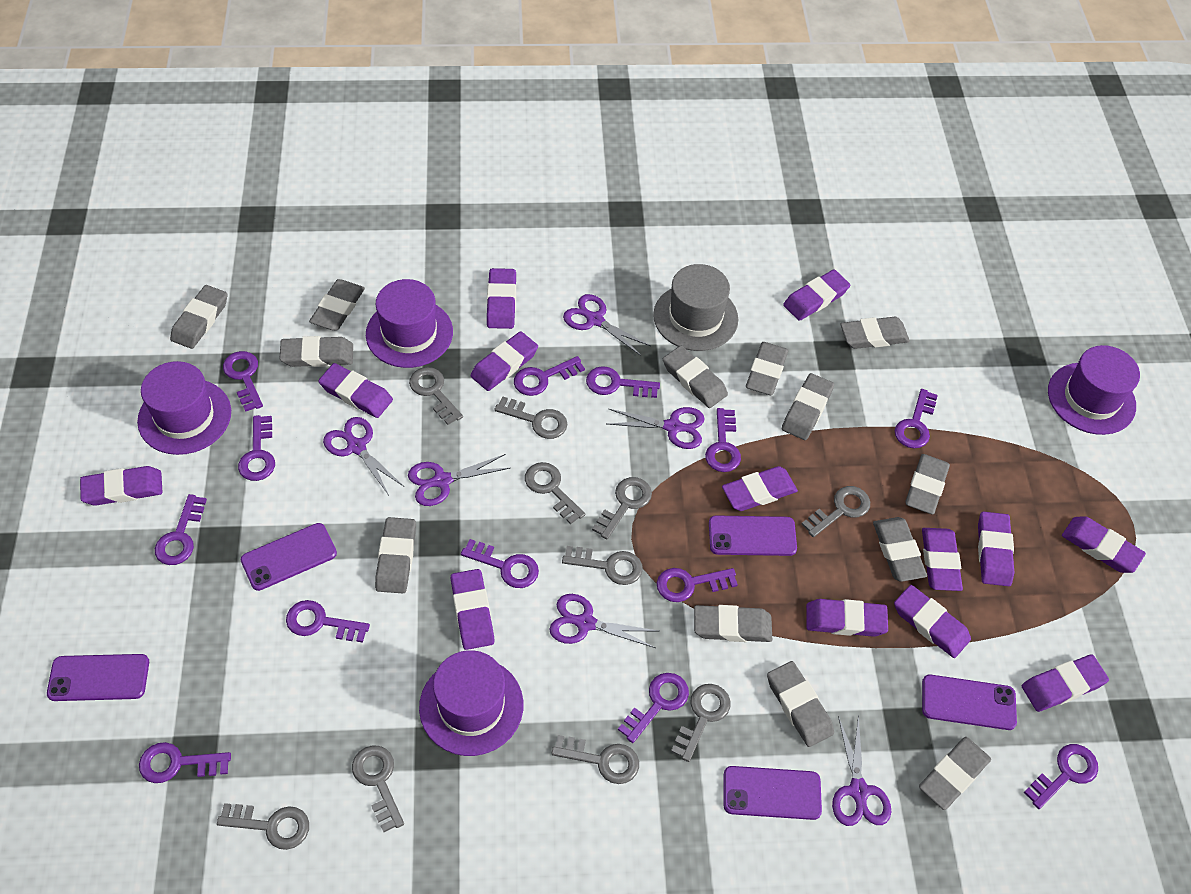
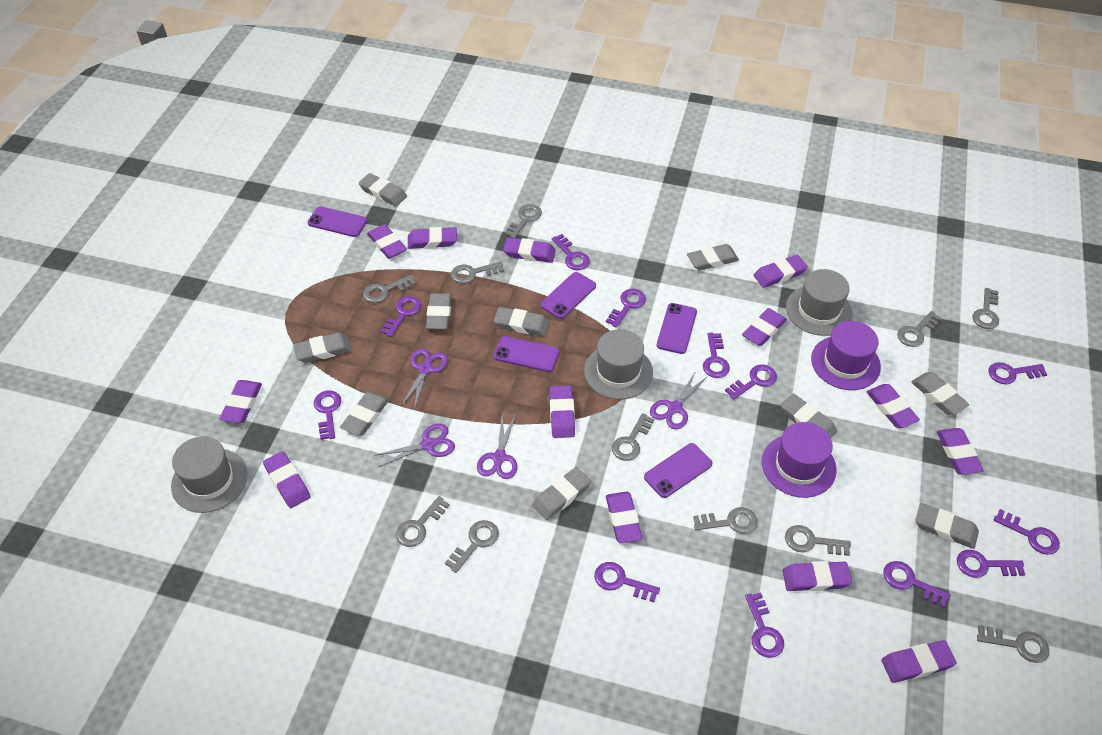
grey eraser: [170,285,228,349] [279,336,353,367] [309,279,365,331] [375,517,416,593] [663,346,728,408] [694,605,772,642] [746,342,788,395] [767,661,834,747] [782,373,834,440] [840,317,910,349] [873,517,927,582] [905,454,950,515] [919,737,991,810] = 13 -> [293,332,352,363] [340,391,390,436] [359,173,407,206] [426,293,452,330] [494,307,550,336] [532,467,591,520] [687,244,739,271] [781,393,837,438] [911,372,969,415] [915,503,979,549] = 10
grey hat: [653,264,738,351] = 1 -> [171,436,247,513] [584,329,653,399] [786,269,853,336] = 3
grey key: [217,803,309,850] [352,745,404,832] [409,367,463,425] [494,396,567,439] [525,462,585,525] [551,735,639,784] [562,546,643,585] [592,477,652,540] [671,684,730,762] [802,486,870,537] = 10 -> [363,275,416,303] [396,496,450,547] [445,520,499,573] [451,262,504,284] [504,204,542,238] [612,413,654,461] [693,507,758,534] [785,525,851,556] [897,311,942,347] [972,288,999,329] [977,625,1049,663] = 11
purple hat: [137,361,231,455] [366,279,453,368] [419,650,523,756] [1048,345,1140,435] = 4 -> [762,422,837,498] [811,321,881,390] = 2
purple key: [139,742,231,783] [155,494,207,565] [223,351,263,412] [238,415,275,481] [286,600,370,643] [461,539,539,588] [514,356,585,396] [586,366,660,398] [618,673,689,743] [657,568,738,602] [705,408,741,472] [895,389,938,448] [1024,744,1098,809] = 13 -> [314,390,341,440] [380,296,421,337] [552,234,590,270] [594,562,660,602] [606,289,646,328] [703,333,730,378] [725,364,777,400] [745,593,784,658] [883,561,951,607] [957,550,1025,578] [988,362,1047,384] [993,509,1060,555] = 12
purple scissors: [323,417,403,495] [408,454,510,506] [549,594,657,648] [563,294,651,356] [608,407,704,449] [832,715,891,826] = 6 -> [374,424,455,467] [401,349,448,410] [477,414,517,479] [650,371,708,429] = 4

